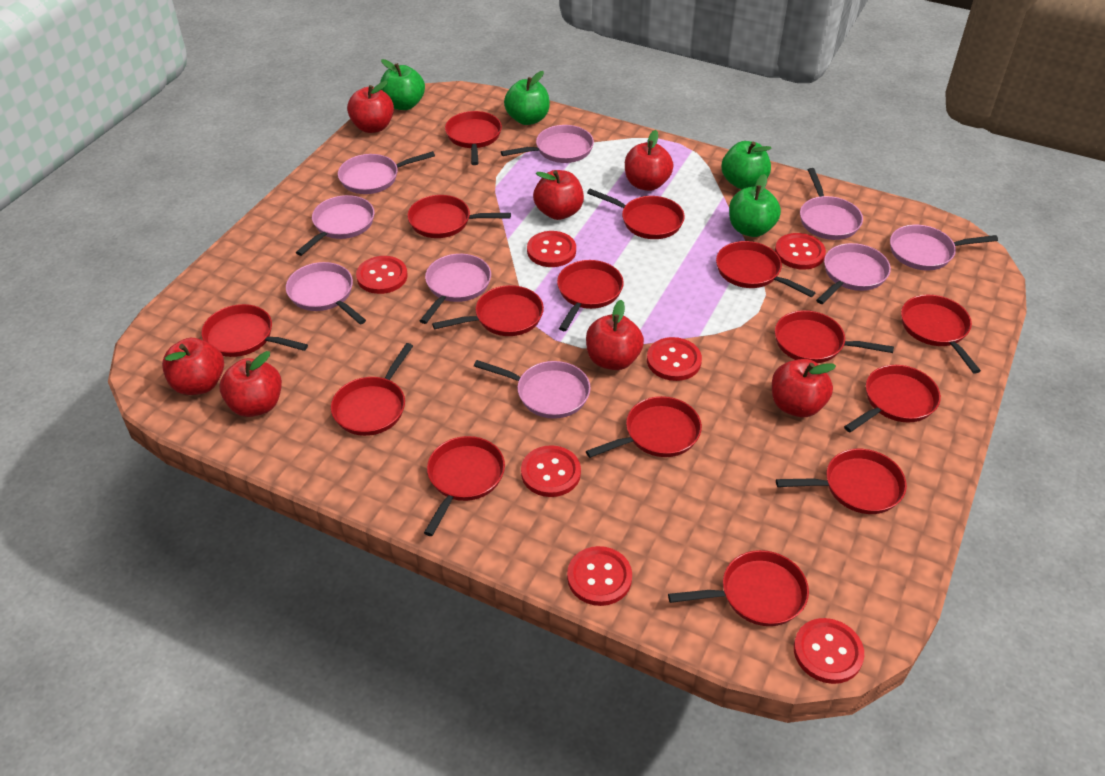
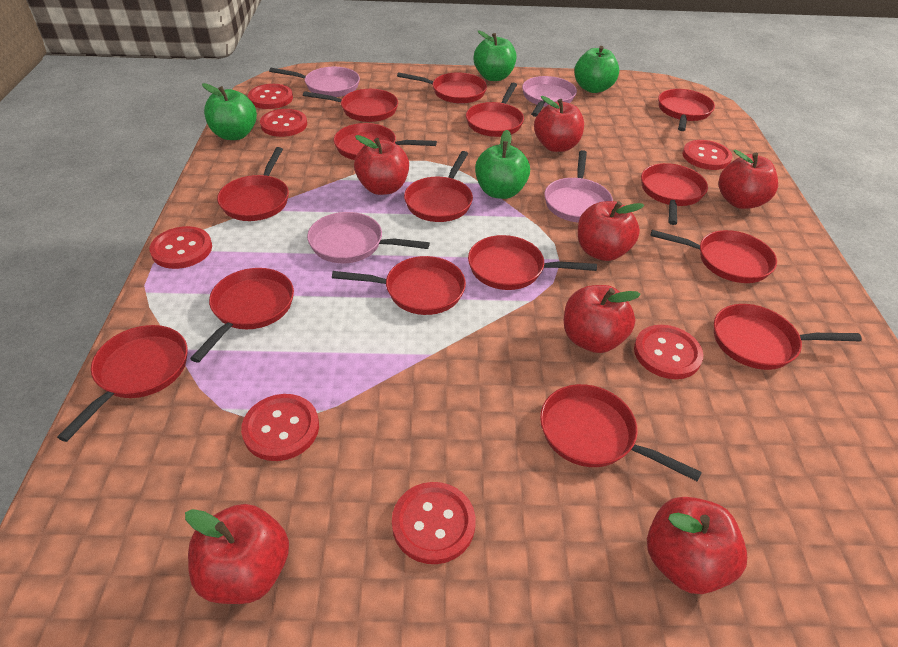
pink pan: [286,262,366,324] [296,195,375,256] [338,151,435,194] [420,254,491,324] [474,360,591,419] [501,125,594,163] [800,168,863,240] [816,243,891,304] [890,225,998,270] = 9 -> [269,67,360,97] [307,212,430,263] [522,76,577,117] [544,150,613,222] = 4

